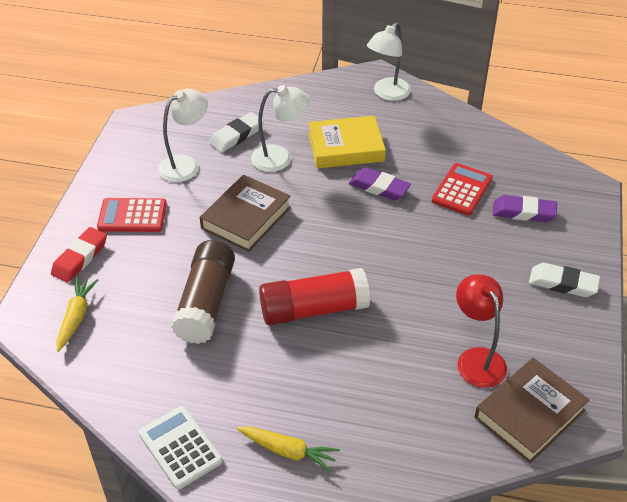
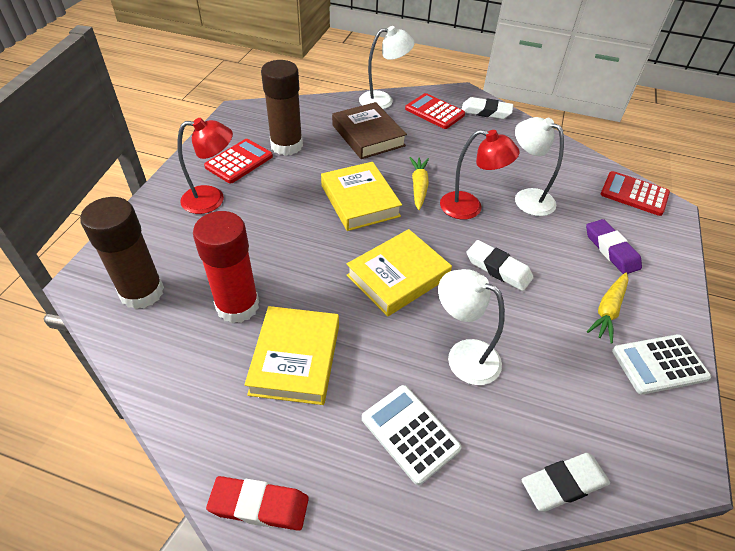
brown book: [200,175,291,252] [474,358,590,463] = 2 -> [332,102,407,159] = 1
brown glue stick: [171,240,235,344] = 1 -> [80,197,164,309] [261,60,303,156] = 2
purple eraser: [349,167,411,200] [493,195,557,222] = 2 -> [586,219,642,274] = 1
red calculator: [97,198,167,232] [432,163,493,215] = 2 -> [204,139,273,184] [405,93,465,129] [601,171,670,216] = 3
red lamp: [456,274,507,388] = 1 -> [178,118,233,214] [440,130,520,220] = 2
white calculator: [139,406,223,489] = 1 -> [362,385,461,485] [612,334,711,395] = 2
white eraser: [209,112,264,153] [529,263,600,297] = 2 -> [462,97,513,119] [467,240,534,291] [522,453,610,511] = 3
yellow book: [308,115,386,169] = 1 -> [244,306,339,405] [321,162,402,231] [347,229,452,317] = 3

